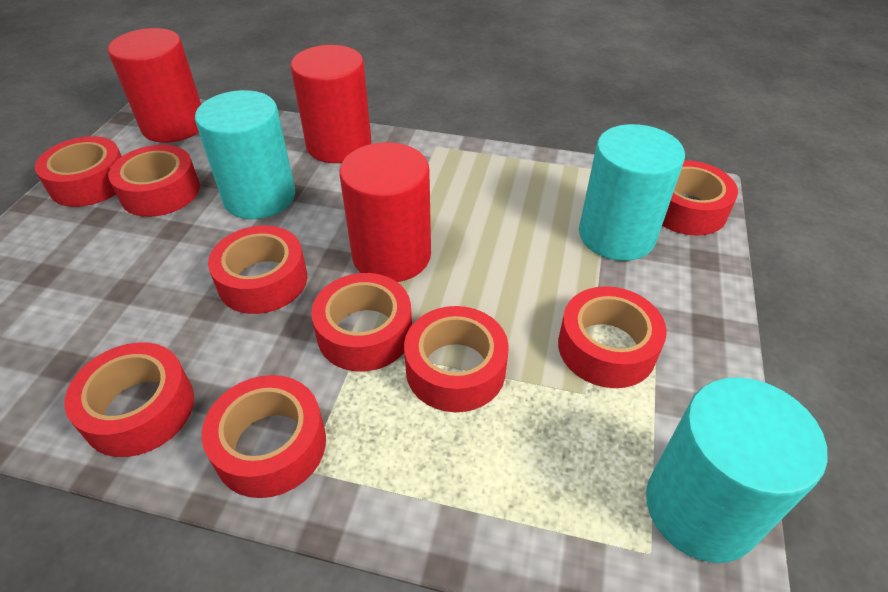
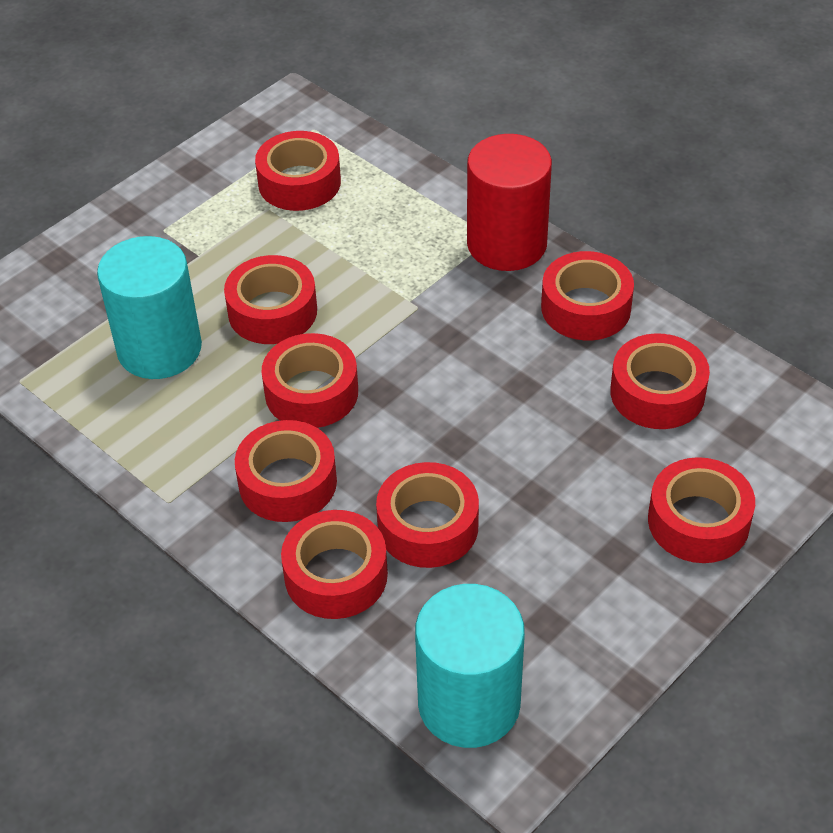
red cylinder: [108,28,201,143] [291,45,371,163] [339,142,431,282] = 3 -> [467,134,552,271] = 1
turquoise cylinder: [195,90,295,219] [579,124,685,261] [646,377,827,563] = 3 -> [97,236,202,379] [415,584,525,748] = 2

